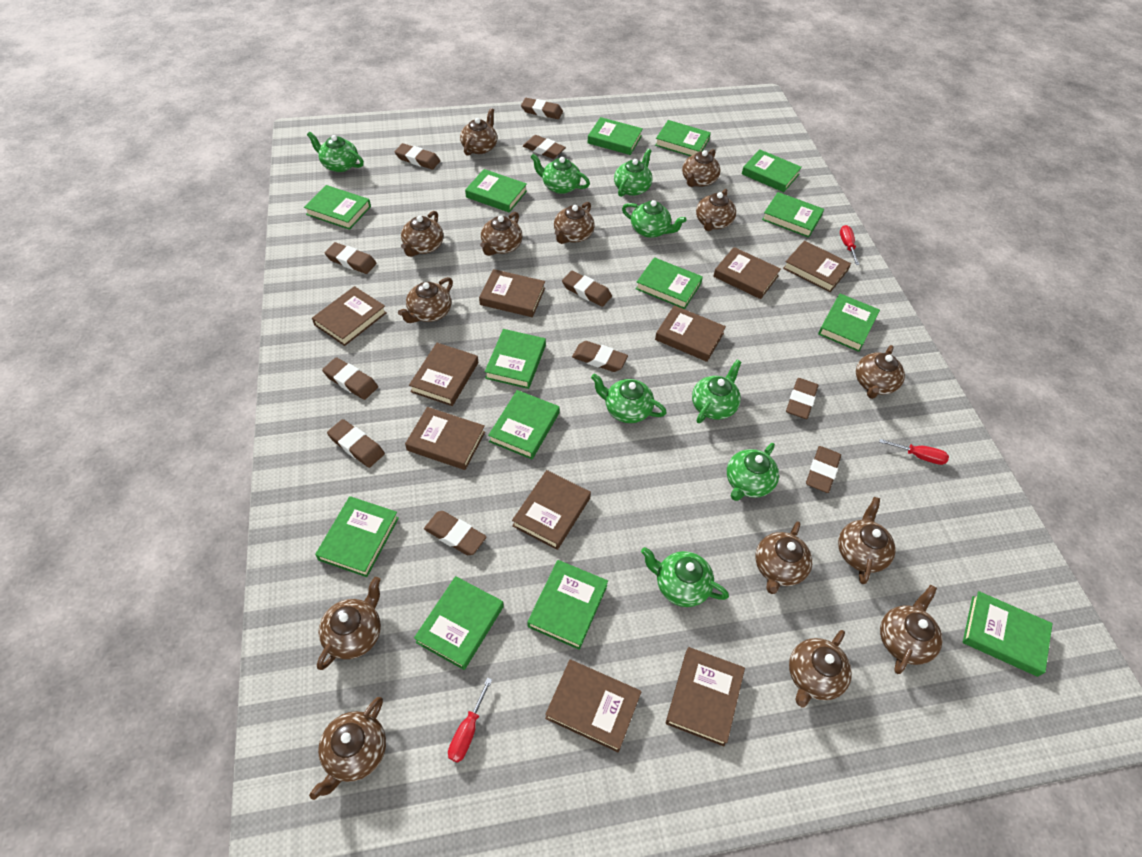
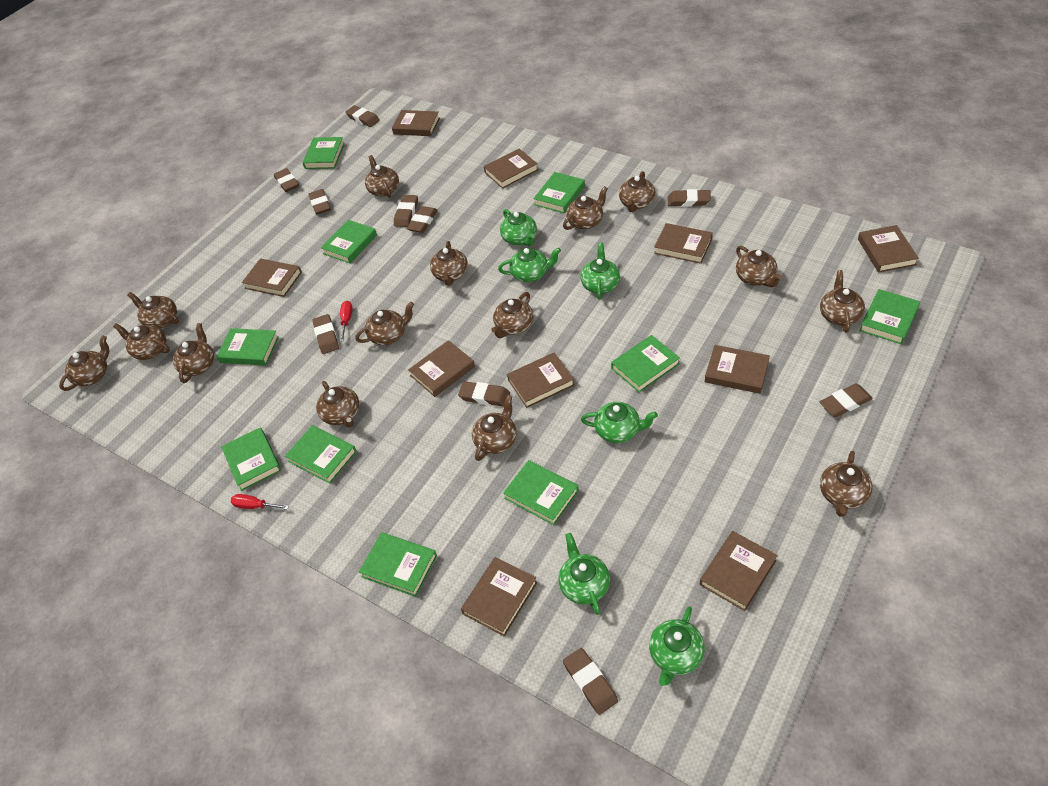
brown eraser: [322,357,378,400] [325,242,376,274] [327,419,385,468] [395,143,440,170] [424,511,486,555] [521,98,563,119] [523,135,566,159] [562,271,612,307] [572,341,628,372] [786,378,818,419] [806,446,841,493] = 11 -> [274,168,299,192] [308,189,331,215] [312,314,339,354] [345,105,380,127] [394,195,418,227] [407,206,438,233] [458,381,510,407] [563,648,618,715] [668,189,711,207] [819,383,873,417] = 10
brown teapot: [309,697,386,800] [317,577,381,670] [398,277,453,323] [401,211,444,257] [460,108,497,156] [480,212,522,256] [554,202,595,244] [682,149,721,187] [696,189,736,231] [755,522,812,594] [789,630,852,708] [838,497,896,584] [856,345,905,399] [880,585,943,674] = 14 -> [59,335,109,391] [113,324,170,360] [127,292,179,328] [173,323,214,383] [316,381,359,427] [355,302,414,345] [365,155,399,198] [430,241,468,286] [472,395,517,461] [491,292,533,338] [563,186,608,230] [619,171,656,212] [736,246,782,287] [820,270,865,332] [820,451,872,517] = 15
green book: [304,185,371,230] [315,496,399,577] [414,576,504,670] [465,169,527,213] [485,329,546,389] [488,390,560,459] [527,560,608,650] [587,117,643,155] [636,257,703,309] [655,120,711,156] [742,149,802,192] [762,192,824,238] [818,294,880,352] [963,591,1053,677] = 14 -> [216,328,279,366] [221,427,281,491] [285,425,357,484] [303,137,345,169] [321,220,377,263] [359,532,437,597] [503,460,579,525] [533,172,585,213] [611,335,680,393] [859,289,920,344] = 10
green teapot: [307,132,364,172] [531,154,590,194] [591,373,667,423] [614,149,653,197] [622,200,687,238] [641,547,729,607] [692,360,742,423] [727,443,779,501] = 8 -> [498,248,561,282] [500,209,537,246] [559,533,610,615] [581,242,620,300] [581,402,658,443] [649,606,705,686] = 6
red screwdriver: [448,677,492,763] [840,225,859,265] [879,439,949,465] = 3 -> [231,494,289,510] [340,301,352,342] = 2

